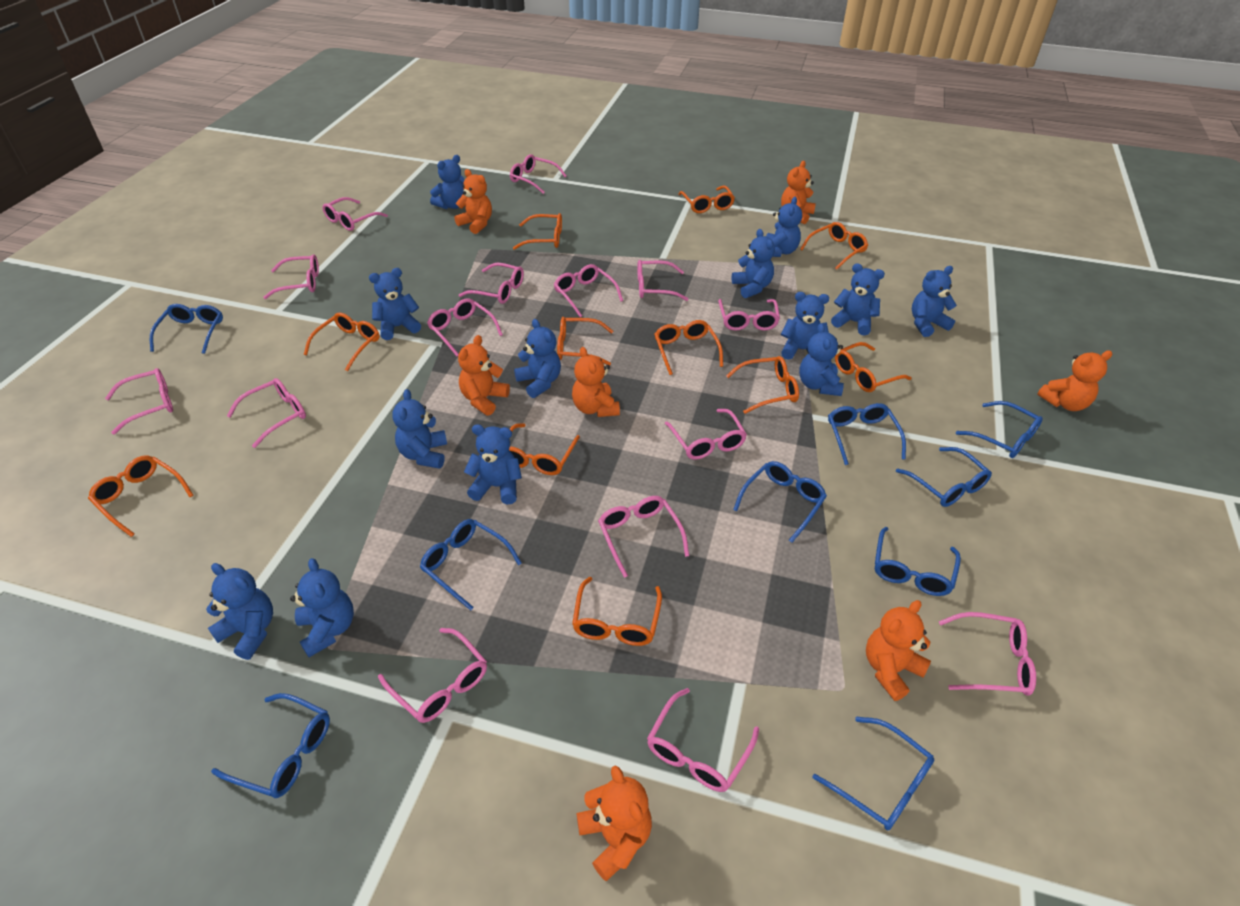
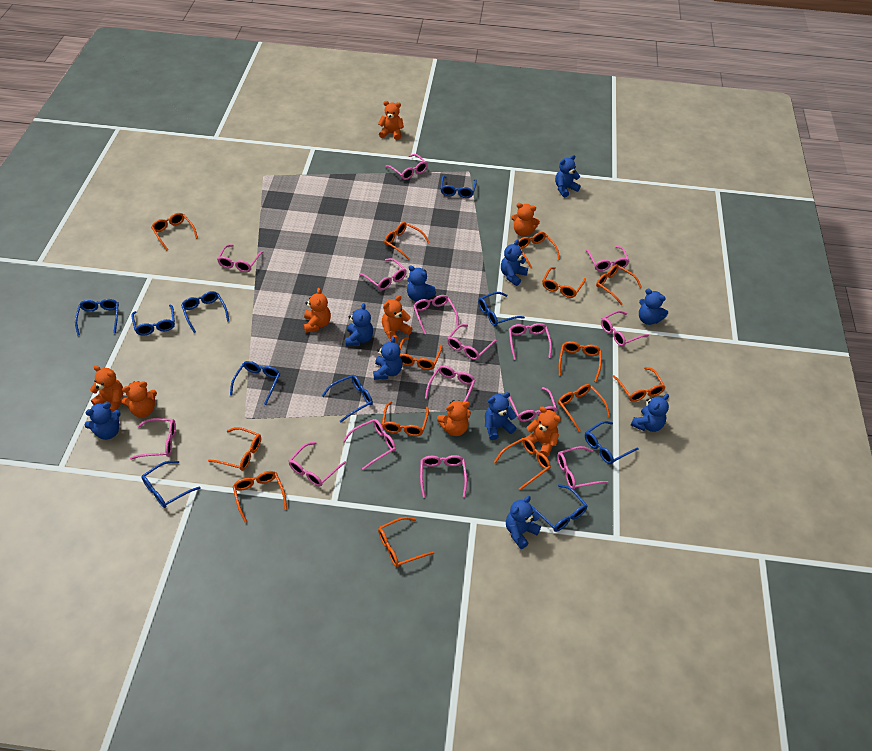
blue glasses: [150,304,223,354] [211,693,330,798] [420,519,522,611] [733,461,827,543] [813,717,934,830] [828,403,906,465] [875,527,961,596] [896,447,992,507] [956,401,1043,458] = 9 -> [75,299,119,335] [131,304,175,336] [141,461,201,508] [181,291,229,333] [230,361,280,405] [322,375,373,422] [440,176,477,198] [478,292,525,326] [531,484,588,532] [585,421,639,464] = 10
blue teddy bear: [206,563,273,660] [290,558,354,657] [369,268,421,340] [392,389,447,469] [430,155,464,209] [464,424,522,504] [514,319,561,398] [732,229,775,298] [766,197,802,257] [781,292,829,360] [799,323,844,396] [831,263,885,336] [912,266,957,337] = 13 -> [85,402,121,440] [345,303,373,346] [373,336,402,380] [407,265,436,301] [485,392,517,440] [501,240,528,286] [506,496,541,549] [555,155,581,197] [631,394,669,432] [639,289,668,325] = 10
orange glasses: [88,456,193,537] [304,313,380,371] [509,423,580,475] [513,213,562,250] [557,317,613,366] [572,577,662,646] [654,320,723,375] [678,186,735,213] [726,356,799,414] [800,222,868,270] [835,342,912,392] = 11 -> [151,213,198,251] [208,427,261,471] [233,471,287,523] [378,517,434,567] [382,401,429,436] [384,222,430,260] [399,337,442,370] [494,438,551,490] [518,232,560,269] [542,267,586,298] [558,384,610,431] [559,341,602,382] [596,264,642,305] [613,367,665,402] = 14
orange teddy bear: [454,169,492,234] [458,335,510,416] [572,347,620,417] [576,766,652,881] [781,161,816,224] [866,600,931,701] [1037,350,1112,411] = 7 -> [90,365,124,413] [121,381,157,418] [304,288,331,333] [378,101,404,140] [382,295,413,343] [437,400,471,436] [511,203,540,237] [525,406,561,457] = 8

